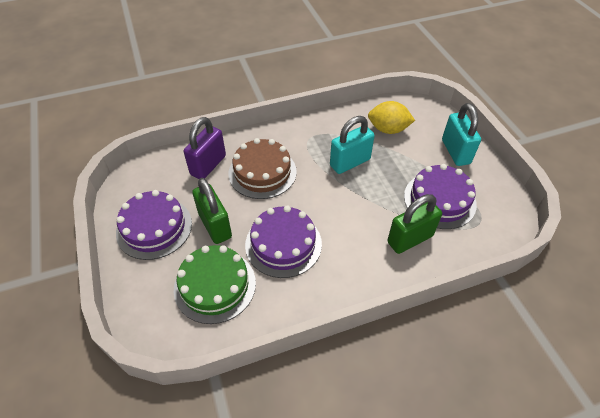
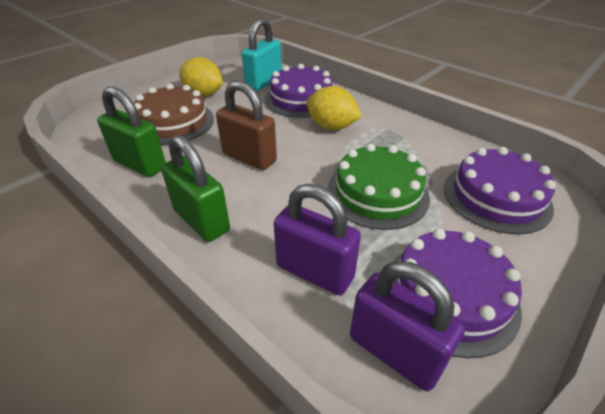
brown padlock: none = 0 -> [216,81,277,170] = 1
purple padlock: [184,117,226,179] = 1 -> [274,184,361,296] [350,261,465,391] = 2
turquoise padlock: [330,116,375,174] [442,103,481,166] = 2 -> [242,18,282,91] = 1
yellow lemon: [368,101,415,134] = 1 -> [179,57,223,96] [307,86,362,130] = 2

